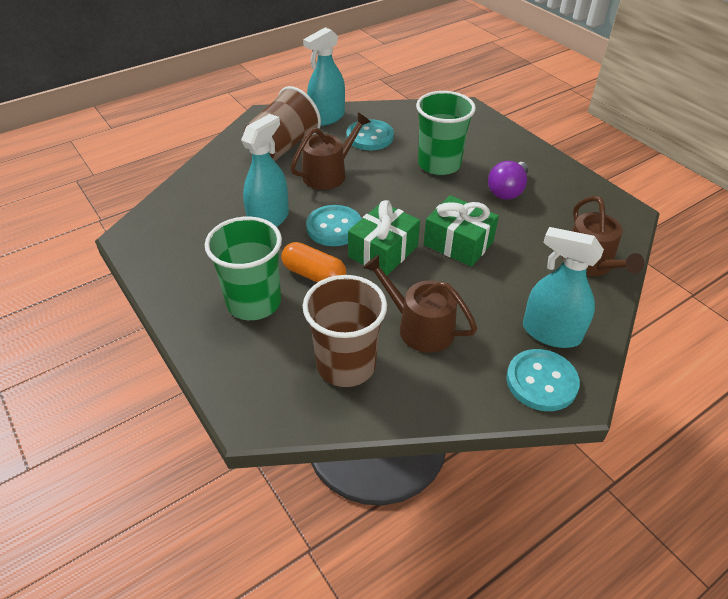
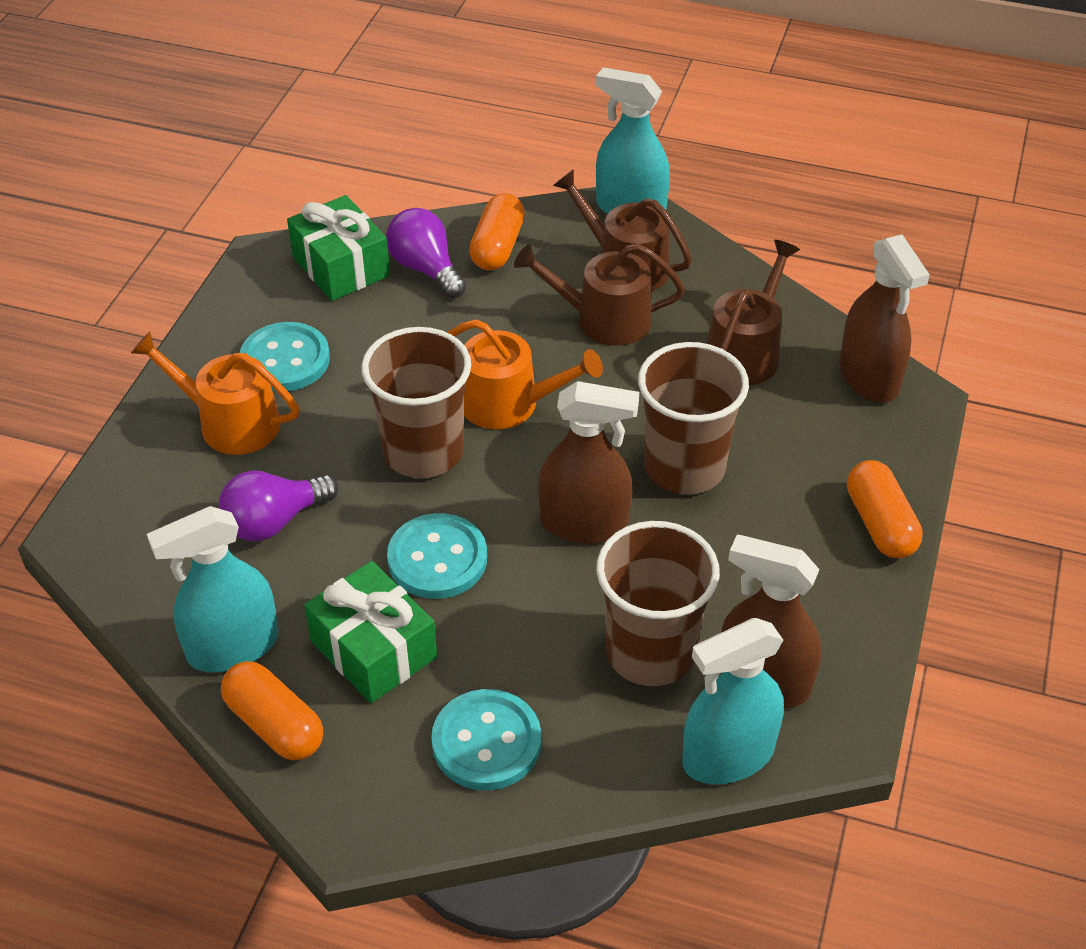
brown cup: [244,86,321,161] [303,275,387,387] = 2 -> [361,327,471,478] [596,521,720,686] [638,342,749,495] = 3
brown spray bottle: none = 0 -> [538,381,639,544] [719,535,822,708] [839,235,930,403] = 3
green cup: [205,217,282,320] [416,91,476,175] = 2 -> none = 0
orange capsule: [281,242,346,283] = 1 -> [221,661,323,760] [469,193,525,271] [847,460,923,559] = 3
orange watering can: none = 0 -> [131,332,299,455] [447,319,603,430] = 2
purple light bulb: [488,161,528,200] = 1 -> [219,471,338,542] [386,208,466,298] = 2

